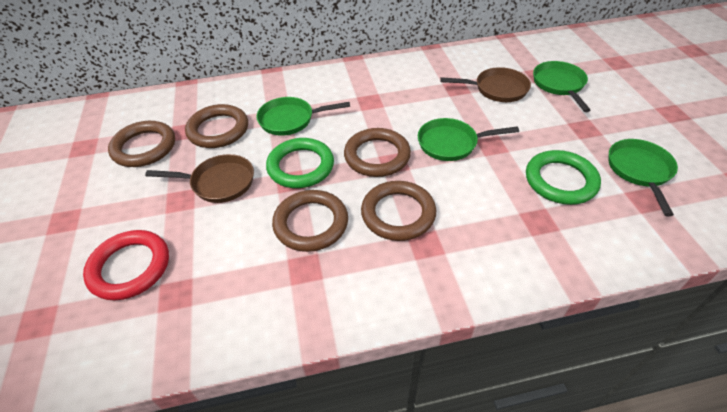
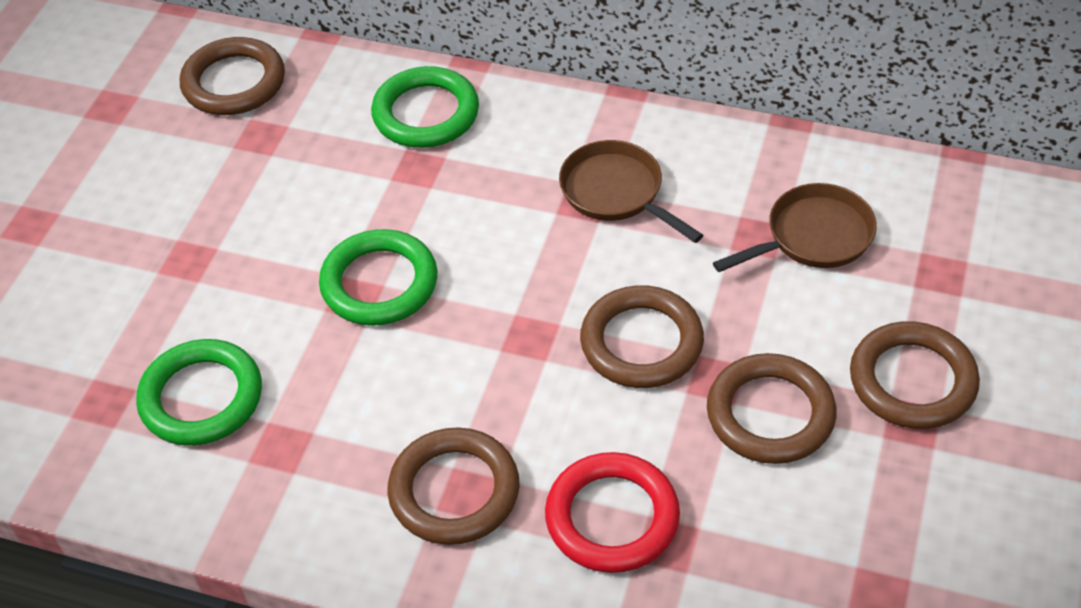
green pan: [256,97,350,136] [418,118,519,161] [533,61,591,112] [608,139,678,217] = 4 -> none = 0
green ring: [266,138,334,188] [526,150,601,205] = 2 -> [136,339,262,446] [319,229,437,326] [371,66,479,148] = 3

